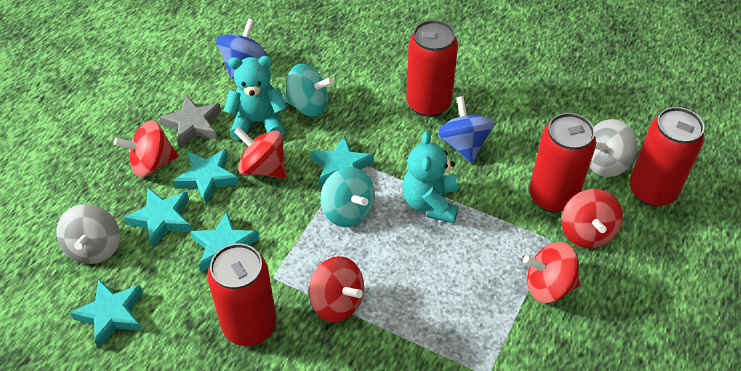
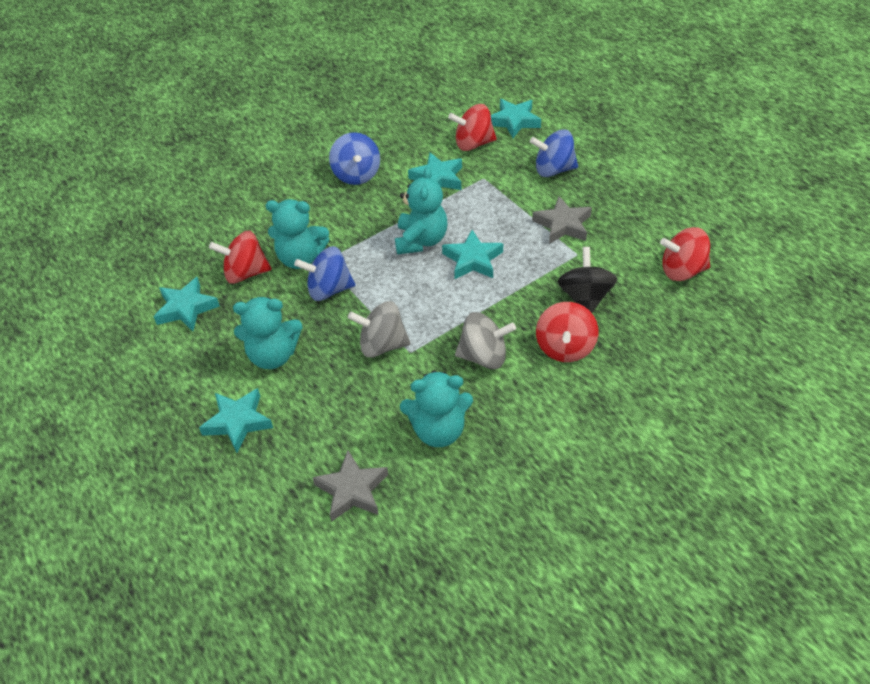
black spinning top: none = 0 -> [558,247,617,313] = 1
blue spinning top: [216,19,267,79] [438,96,494,163] = 2 -> [294,246,356,301] [329,132,380,185] [530,130,578,177] = 3
grey star: [160,95,221,148] = 1 -> [312,450,388,522] [532,196,592,244] = 2
red can: [207,243,277,346] [406,20,458,117] [529,113,596,213] [629,107,705,207] = 4 -> none = 0
red spinning top: [114,120,179,177] [234,127,286,178] [309,256,364,322] [523,242,580,303] [561,189,623,248] = 5 -> [209,231,272,284] [448,104,497,151] [536,302,598,362] [660,227,710,281] = 4
turquoise spinning top: [283,64,333,116] [320,167,375,227] = 2 -> none = 0
turquoise teddy bear: [224,56,287,140] [402,131,459,223] = 2 -> [233,297,302,369] [266,199,329,269] [395,167,447,255] [400,370,473,447] = 4

